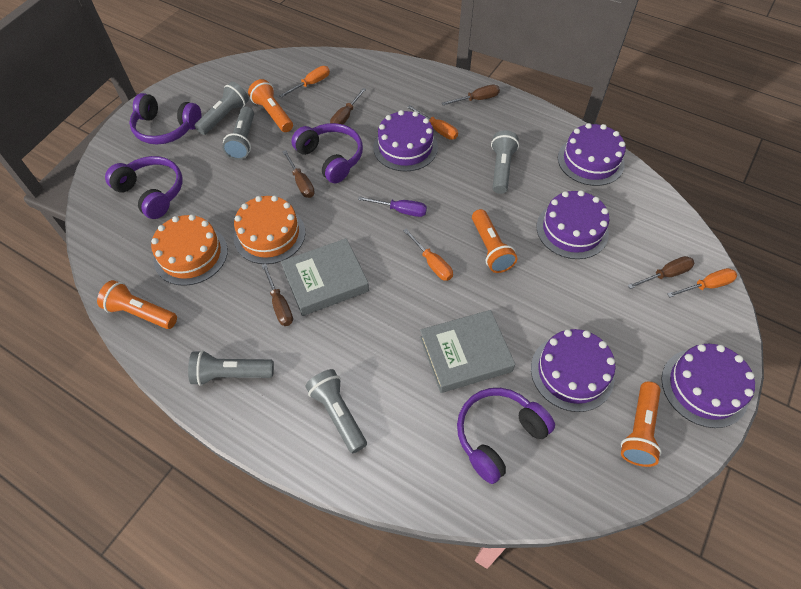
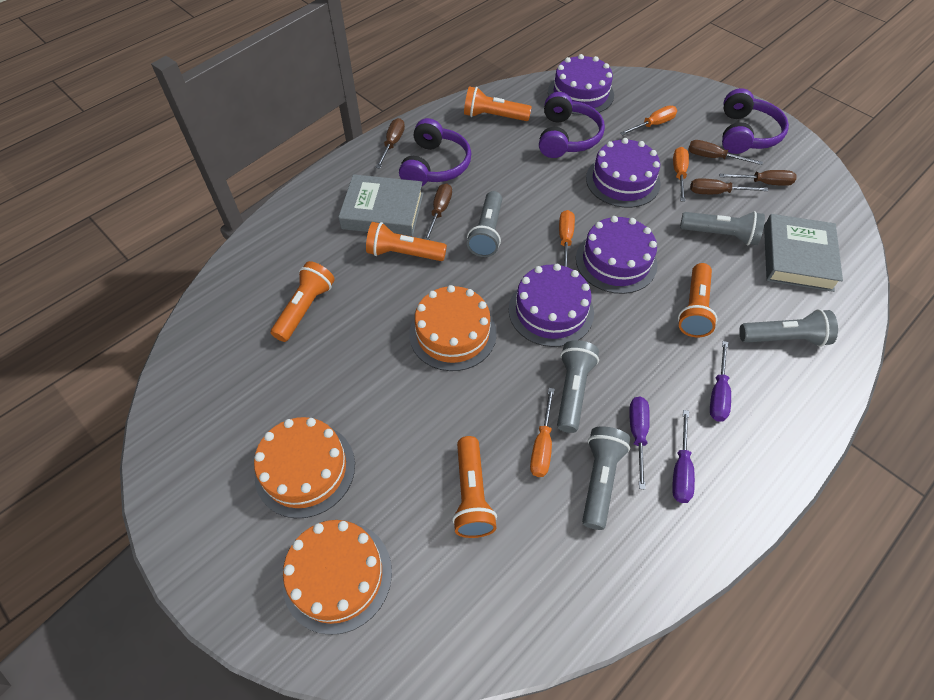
orange cake: [151,214,228,286] [234,195,305,264] = 2 -> [254,417,355,518] [282,520,392,635] [409,285,497,371] = 3
orange flashlight: [97,280,177,329] [248,79,293,132] [472,209,517,273] [621,382,662,467] = 4 -> [271,261,335,342] [366,222,447,261] [452,436,497,538] [464,86,532,121] [678,263,717,337] = 5
purple cake: [373,110,438,172] [531,329,615,412] [537,190,609,259] [558,123,626,186] [661,344,755,428] = 5 -> [509,264,594,347] [548,54,614,115] [576,216,658,294] [586,138,661,208] = 4
purple headphones: [105,156,183,219] [129,93,201,144] [291,123,363,183] [457,388,555,484] = 4 -> [399,118,471,187] [539,92,605,158] [722,88,789,154] = 3
purple screwdriver: [358,196,427,217] = 1 -> [629,397,650,490] [672,410,695,503] [710,341,731,421] = 3

